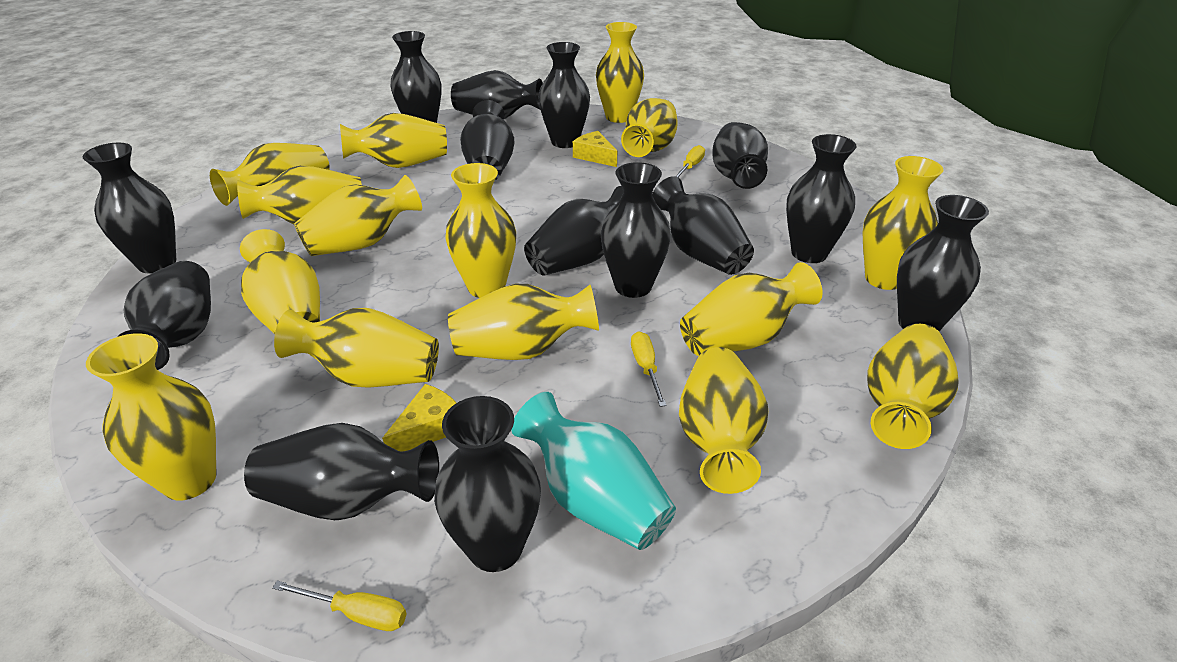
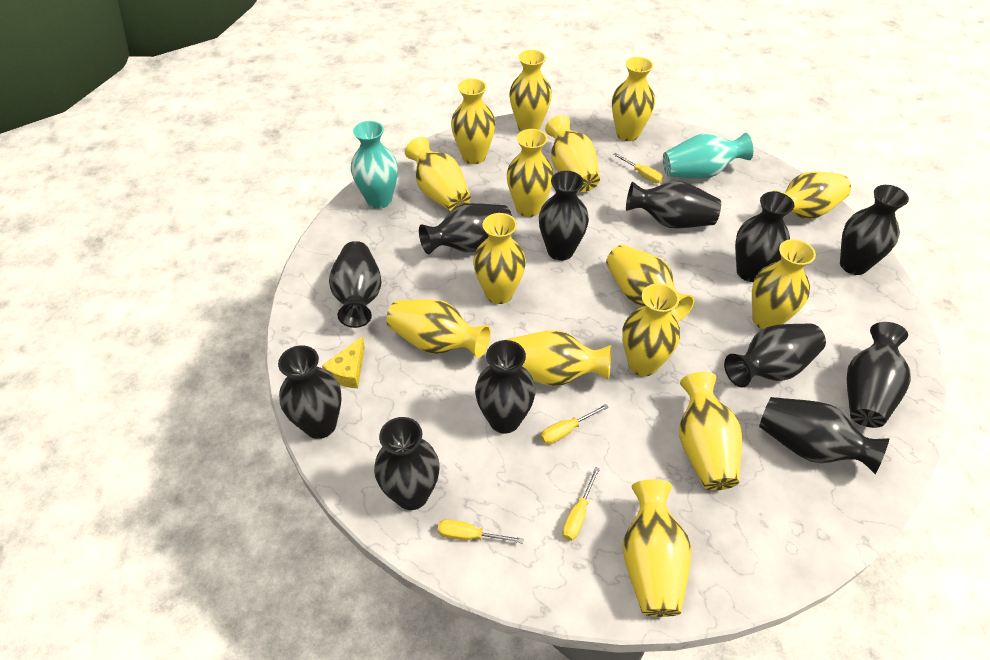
black vase: [83,143,176,273] [117,261,211,370] [244,423,439,520] [391,31,442,123] [434,396,541,572] [451,70,543,119] [460,100,514,180] [524,186,623,276] [538,42,590,148] [601,162,671,298] [652,176,754,275] [712,122,768,189] [786,134,857,263] [897,195,989,331] = 14 -> [278,345,342,439] [329,241,382,328] [374,417,439,510] [419,203,512,254] [475,340,535,434] [539,171,589,261] [626,181,721,228] [724,323,826,387] [735,192,794,282] [759,397,889,474] [840,185,909,275] [847,322,911,428] = 12
turquoise vase: [511,392,676,550] = 1 -> [351,121,398,209] [663,133,753,179] = 2
yellow cheese: [382,384,456,451] [573,131,617,167] = 2 -> [322,336,365,388] = 1
yellow screwdriver: [272,581,407,631] [631,331,667,407] [675,145,705,178] = 3 -> [438,519,524,543] [541,404,609,444] [562,467,600,541] [613,153,663,183] = 4

